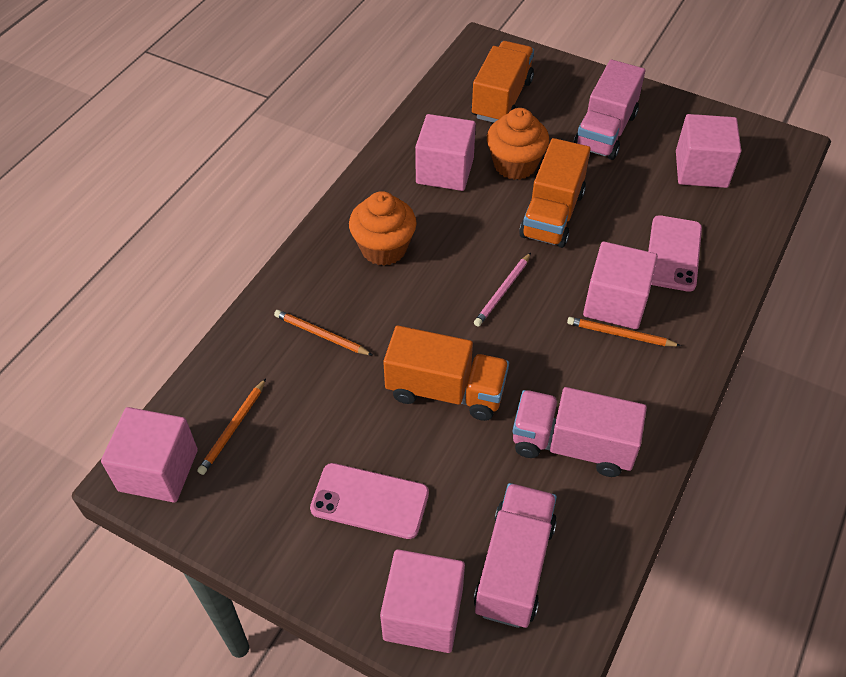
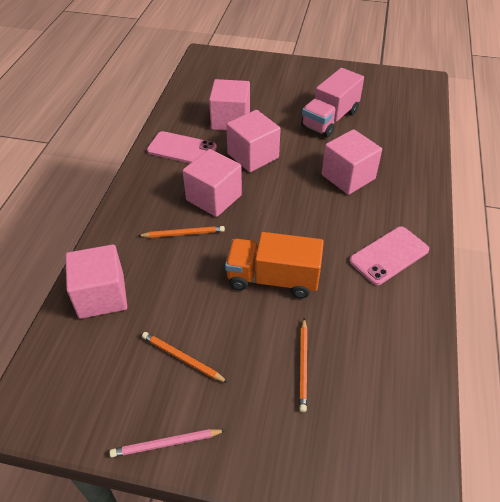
orange cupcake: [349,191,417,266] [487,108,549,180] = 2 -> none = 0
orange truck: [383,326,509,421] [472,41,534,123] [519,138,591,248] = 3 -> [225,232,324,299] = 1
pink truck: [473,483,557,628] [513,387,647,477] [574,60,645,160] = 3 -> [301,68,364,137] = 1

